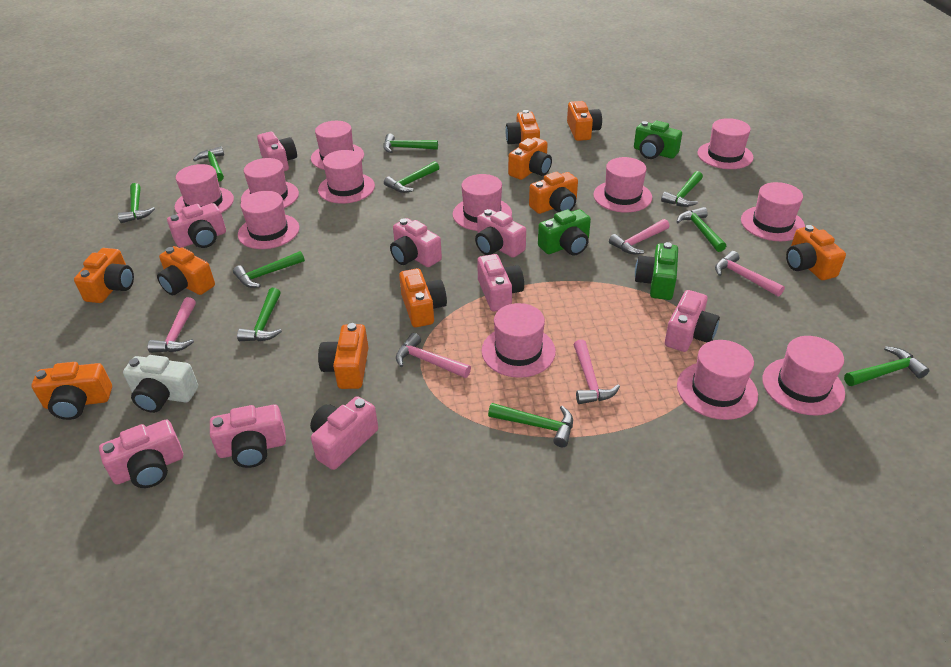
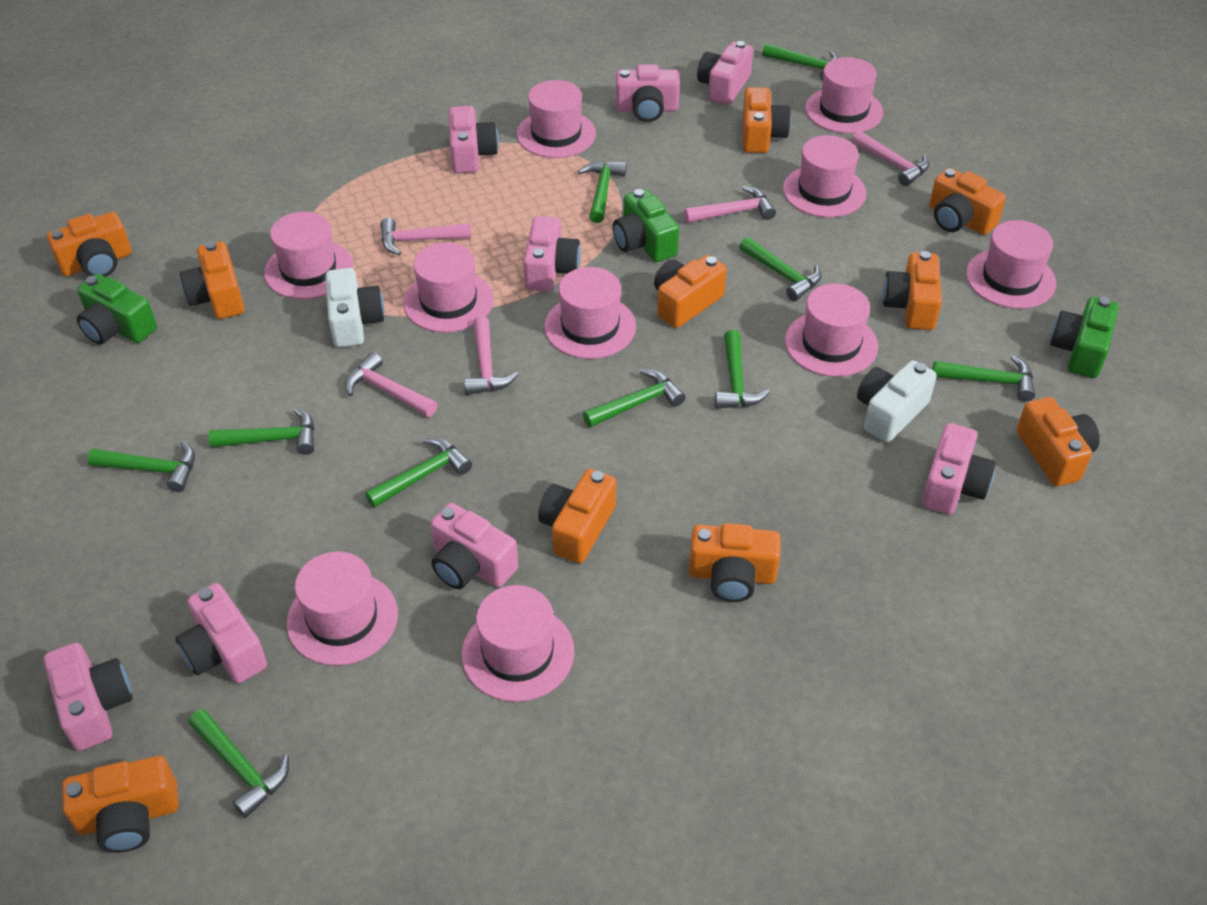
pink camera: [99,420,183,488] [167,203,226,248] [210,404,286,468] [257,132,297,171] [310,396,378,470] [390,218,442,267] [475,209,526,258] [477,254,524,311] [665,290,720,352] = 9 -> [43,643,133,751] [175,583,267,683] [430,503,518,589] [449,106,498,173] [523,216,581,292] [616,64,680,122] [697,41,753,105] [921,423,996,514] = 8
pink hat: [174,164,234,214] [238,191,299,249] [241,158,299,208] [311,121,364,170] [318,150,375,204] [453,174,512,231] [481,303,556,378] [593,157,652,213] [677,340,758,420] [697,118,754,169] [741,182,805,241] [762,336,845,415] = 12 -> [264,211,353,299] [286,552,398,666] [403,242,494,333] [461,585,574,702] [517,80,596,158] [544,267,636,359] [783,135,866,218] [785,284,878,377] [805,57,883,134] [966,220,1056,309] = 10
white camera: [123,355,198,413] = 1 -> [325,268,384,347] [857,360,937,442] = 2

